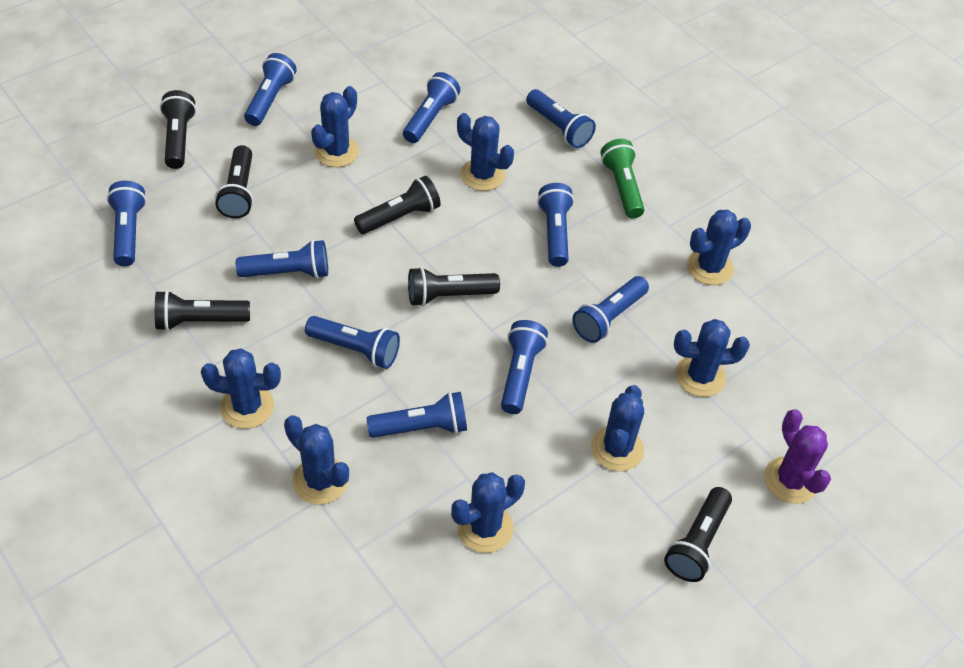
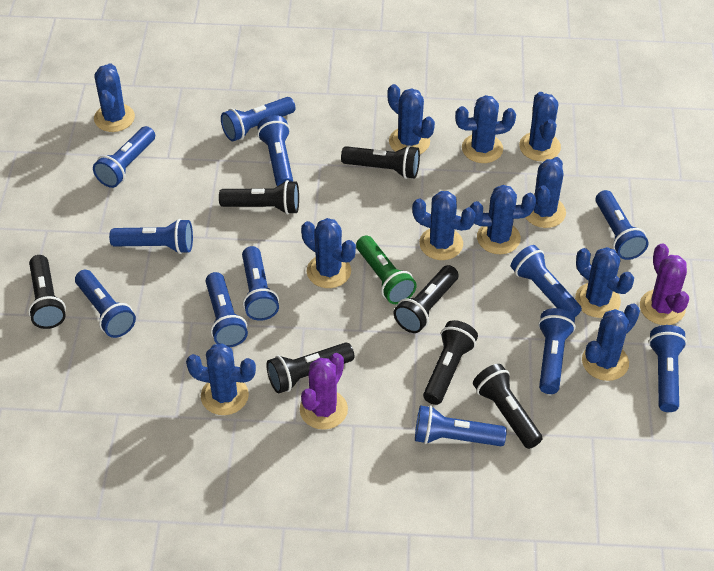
black flashlight: [155,290,250,331] [160,90,196,169] [215,145,253,218] [354,176,441,234] [408,267,500,306] [664,487,732,582] = 6 -> [28,255,66,329] [219,180,299,215] [266,342,354,393] [341,145,420,179] [394,265,458,333] [423,320,478,405] [473,364,542,449] = 7
blue cactus: [201,348,281,429] [284,415,349,505] [311,86,359,167] [451,472,525,553] [457,113,514,191] [591,385,644,471] [674,319,750,397] [687,210,751,285] = 8 -> [94,63,135,132] [186,344,256,415] [301,218,356,288] [387,84,435,154] [412,191,476,260] [455,95,516,163] [470,185,536,254] [519,92,561,161] [525,157,566,228] [575,247,634,318] [582,303,640,381] = 11
blue flashlight: [107,181,146,266] [236,240,328,279] [244,53,297,126] [305,316,400,369] [367,392,467,438] [403,72,460,143] [501,320,548,414] [526,89,596,148] [537,183,574,267] [572,276,649,343] = 10 -> [75,270,136,338] [93,126,155,188] [109,219,193,254] [206,272,248,347] [221,97,296,142] [242,246,279,321] [257,115,293,186] [415,405,507,446] [511,245,582,317] [538,308,576,394] [596,190,649,260] [649,325,687,412] = 12
purple cactus: [764,409,831,504] = 1 -> [300,353,348,430] [640,243,689,325] = 2

